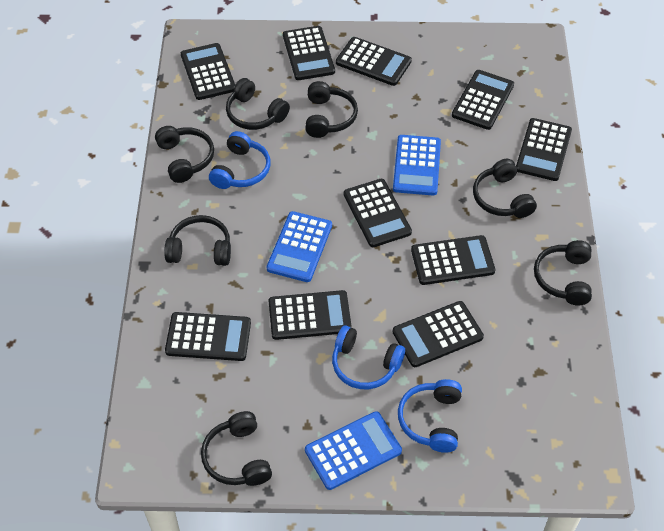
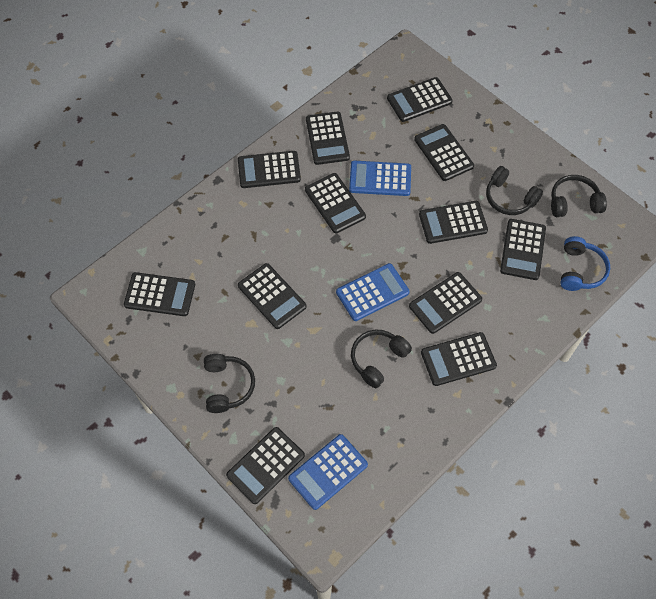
black calculator: [165,312,251,361] [181,43,235,100] [269,290,352,340] [283,26,335,80] [336,37,412,86] [344,179,412,247] [393,301,484,367] [411,235,495,285] [452,70,514,130] [516,118,572,181] = 10 -> [124,272,195,316] [226,427,305,504] [238,151,301,188] [238,263,307,329] [305,173,366,233] [306,111,350,165] [387,77,453,122] [409,272,482,334] [414,124,474,181] [419,201,488,244] [421,332,497,386] [500,219,546,280] = 12
black headphones: [155,126,214,183] [164,215,231,266] [201,411,272,486] [226,78,290,130] [305,81,358,138] [473,159,537,218] [534,240,592,305] = 7 -> [204,354,255,413] [351,330,412,388] [486,166,543,215] [551,175,607,217] = 4
blue headphones: [209,131,271,189] [332,326,405,389] [398,379,462,453] = 3 -> [560,236,610,291] = 1

